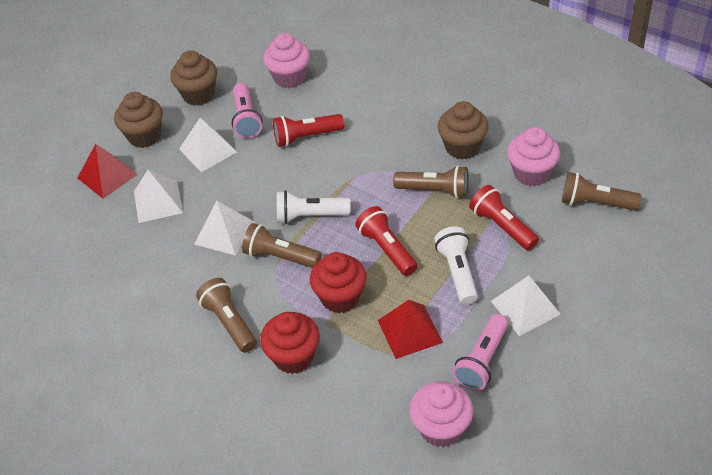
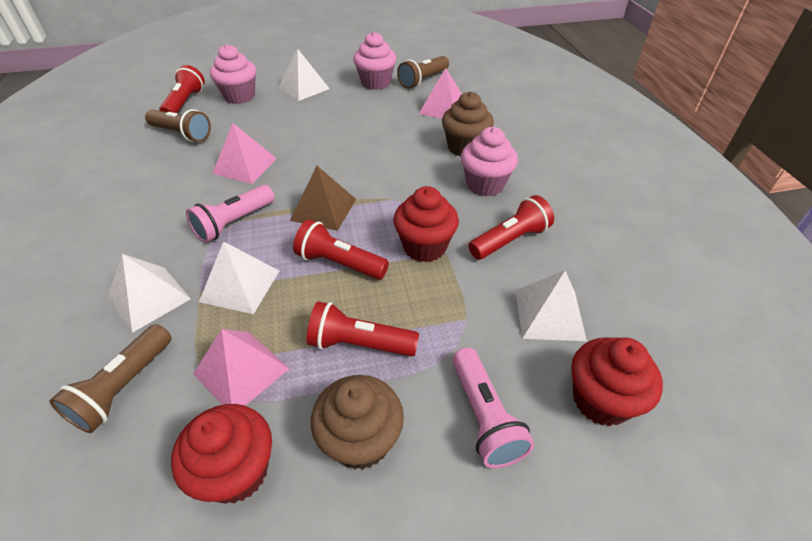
brown cupcake: [114,92,163,148] [170,50,217,106] [438,101,489,159] = 3 -> [311,375,404,470] [442,91,494,157] = 2
brown flashlight: [196,278,257,353] [242,223,321,268] [393,165,469,199] [562,172,642,211] = 4 -> [50,324,172,433] [145,109,211,142] [397,56,449,89] = 3
brown pyramid: none = 0 -> [290,166,356,231] = 1
pink pyramid: none = 0 -> [193,329,289,406] [212,123,277,184] [419,68,462,119] = 3
red cupcake: [260,312,320,374] [310,252,367,313] = 2 -> [171,404,272,504] [393,186,459,263] [571,337,663,426] = 3
red flashlight: [273,114,344,147] [355,206,418,276] [469,185,539,250] = 3 -> [159,65,205,113] [293,220,389,280] [307,301,419,357] [469,195,554,260] = 4
red pyramid: [77,144,138,199] [378,300,443,359] = 2 -> none = 0
white flashlight: [277,190,351,224] [434,226,478,305] = 2 -> none = 0

